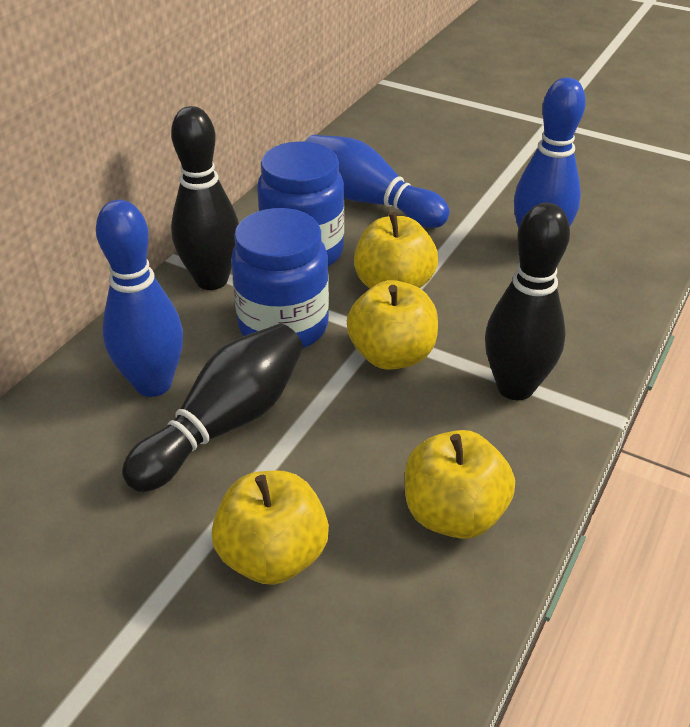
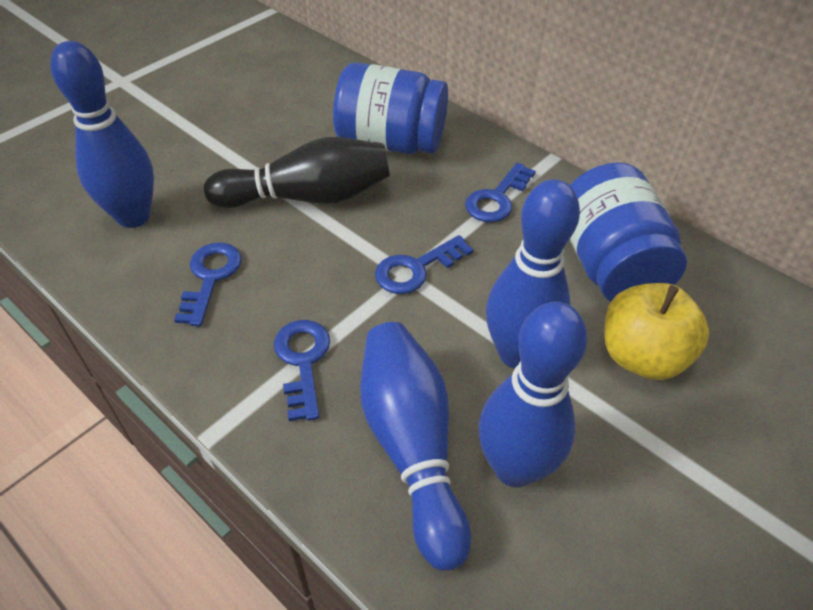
black bowling pin: [122,324,303,492] [171,106,239,290] [485,203,570,400] = 3 -> [204,137,390,208] = 1
blue bowling pin: [96,200,183,397] [305,135,450,228] [514,77,586,229] = 3 -> [50,41,154,228] [360,322,471,571] [479,302,587,487] [486,179,580,369] = 4
blue key: none = 0 -> [174,242,242,326] [274,320,330,421] [375,235,473,294] [465,163,536,222] = 4
yellow apple: [212,470,329,585] [347,280,438,370] [354,212,438,288] [405,430,515,539] = 4 -> [605,283,709,380] = 1

